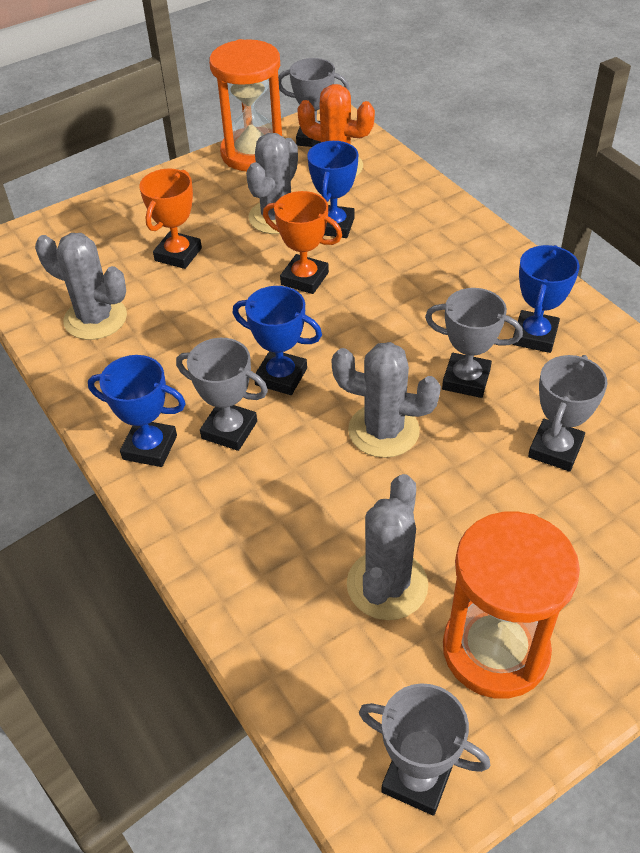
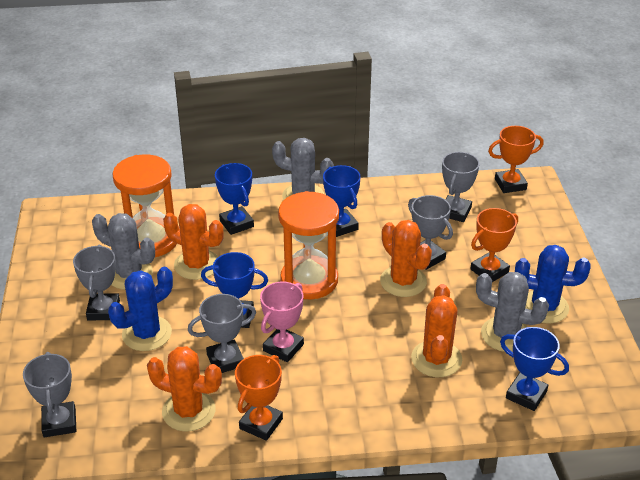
blue cactus: none = 0 -> [108,267,173,351] [515,245,591,324] = 2
grey cactus: [35,233,127,340] [246,133,298,234] [332,342,441,458] [347,474,428,620] = 4 -> [92,213,155,290] [272,138,334,200] [476,272,549,352] = 3
orange cactus: [297,84,375,177] = 1 -> [147,346,222,432] [163,204,224,280] [380,220,432,297] [411,284,462,377] = 4
orange trophy: [139,169,202,269] [263,191,342,294] = 2 -> [235,355,283,441] [470,208,518,282] [488,126,544,193] = 3
pink trophy: none = 0 -> [260,282,304,362] = 1

